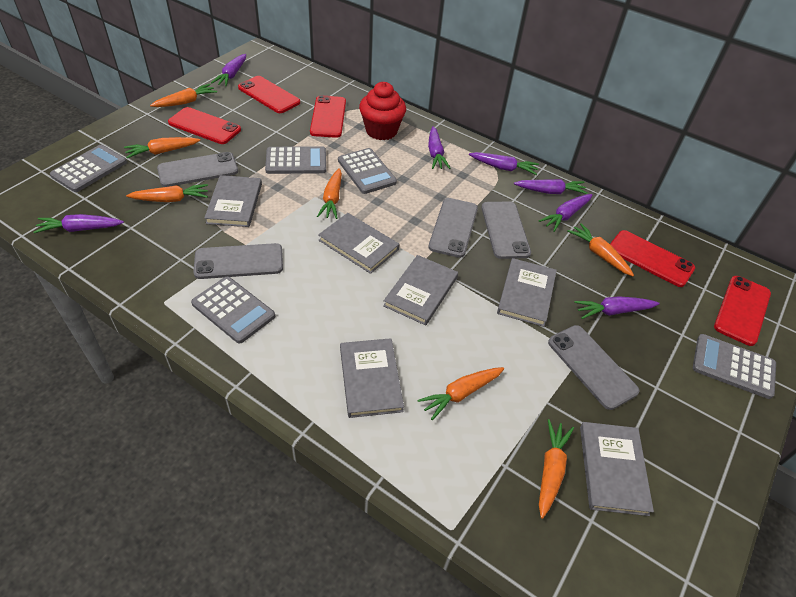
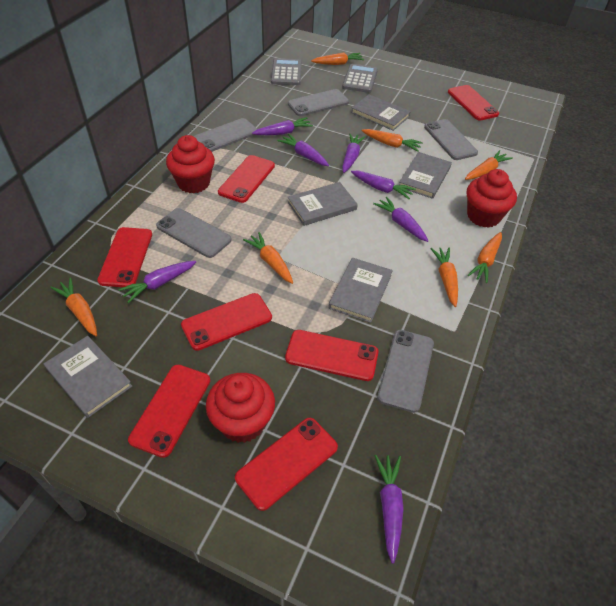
grey book: [204,175,262,227] [318,213,399,274] [340,338,404,418] [383,255,458,325] [497,258,557,327] [580,422,654,516] = 6 -> [44,336,132,418] [288,182,358,226] [328,258,393,323] [351,94,411,131] [399,152,452,199] = 5
grey calculator: [50,145,127,192] [191,276,275,344] [265,146,326,174] [338,148,397,194] [693,334,776,399] = 5 -> [271,58,302,85] [342,64,378,93] = 2
red cupcake: [359,82,406,140] = 1 -> [166,135,215,193] [206,373,275,443] [467,169,517,228] = 3
red phone: [168,107,241,144] [238,76,300,113] [310,95,346,138] [610,230,695,287] [714,276,771,346] = 5 -> [97,227,152,287] [128,365,210,458] [181,293,272,351] [218,155,275,203] [235,418,338,511] [285,330,378,381] [448,85,499,121] = 7

